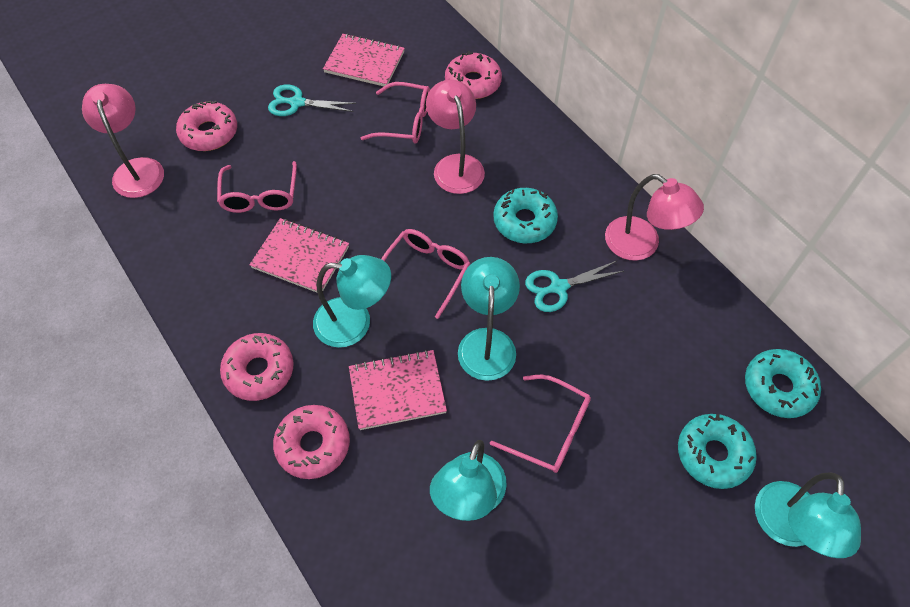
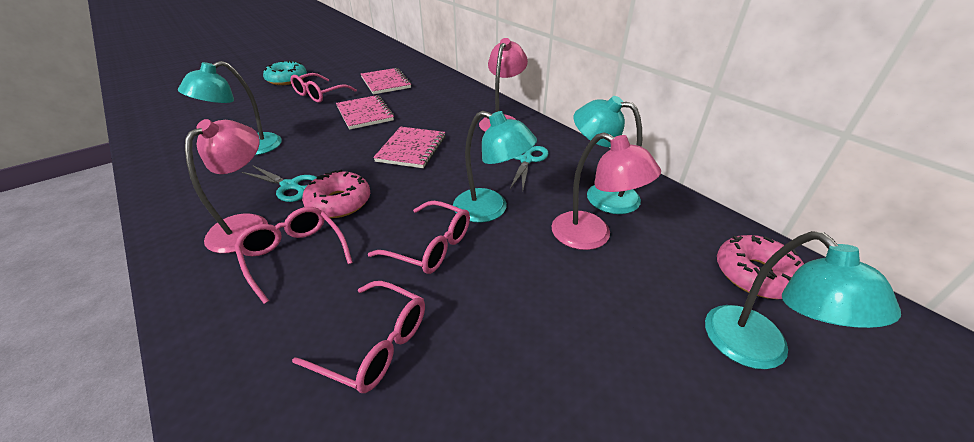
pink donut: [176,101,237,151] [220,333,294,401] [273,405,350,479] [445,51,502,99] = 4 -> [302,170,370,218] [717,235,804,299] = 2
turquoise donut: [493,188,558,243] [678,414,757,489] [745,349,821,418] = 3 -> [263,60,307,85] = 1

